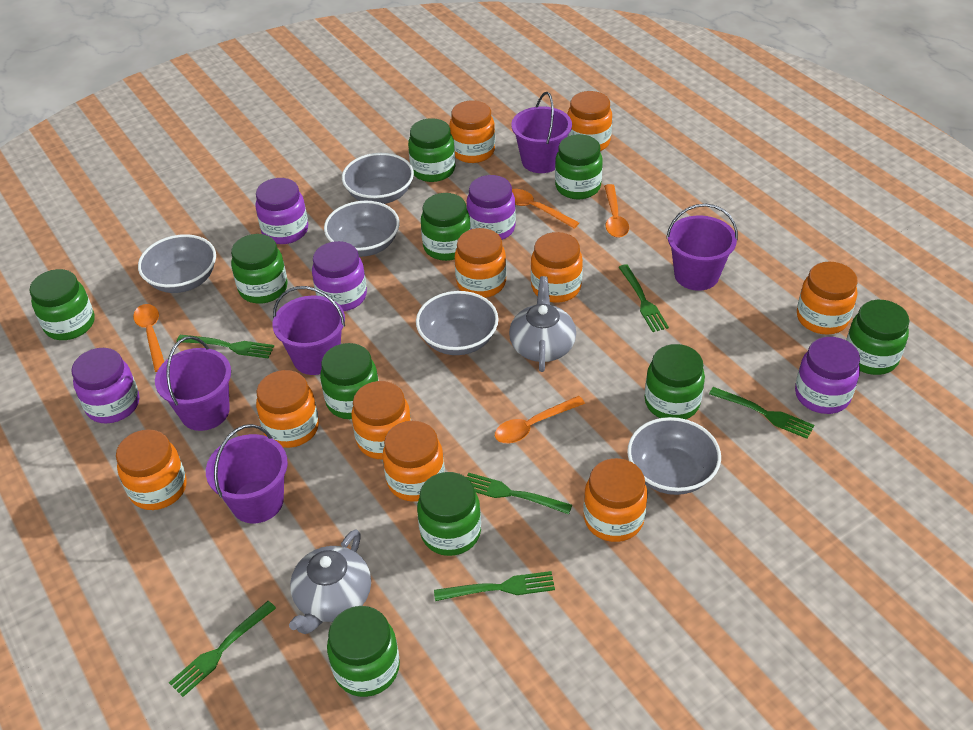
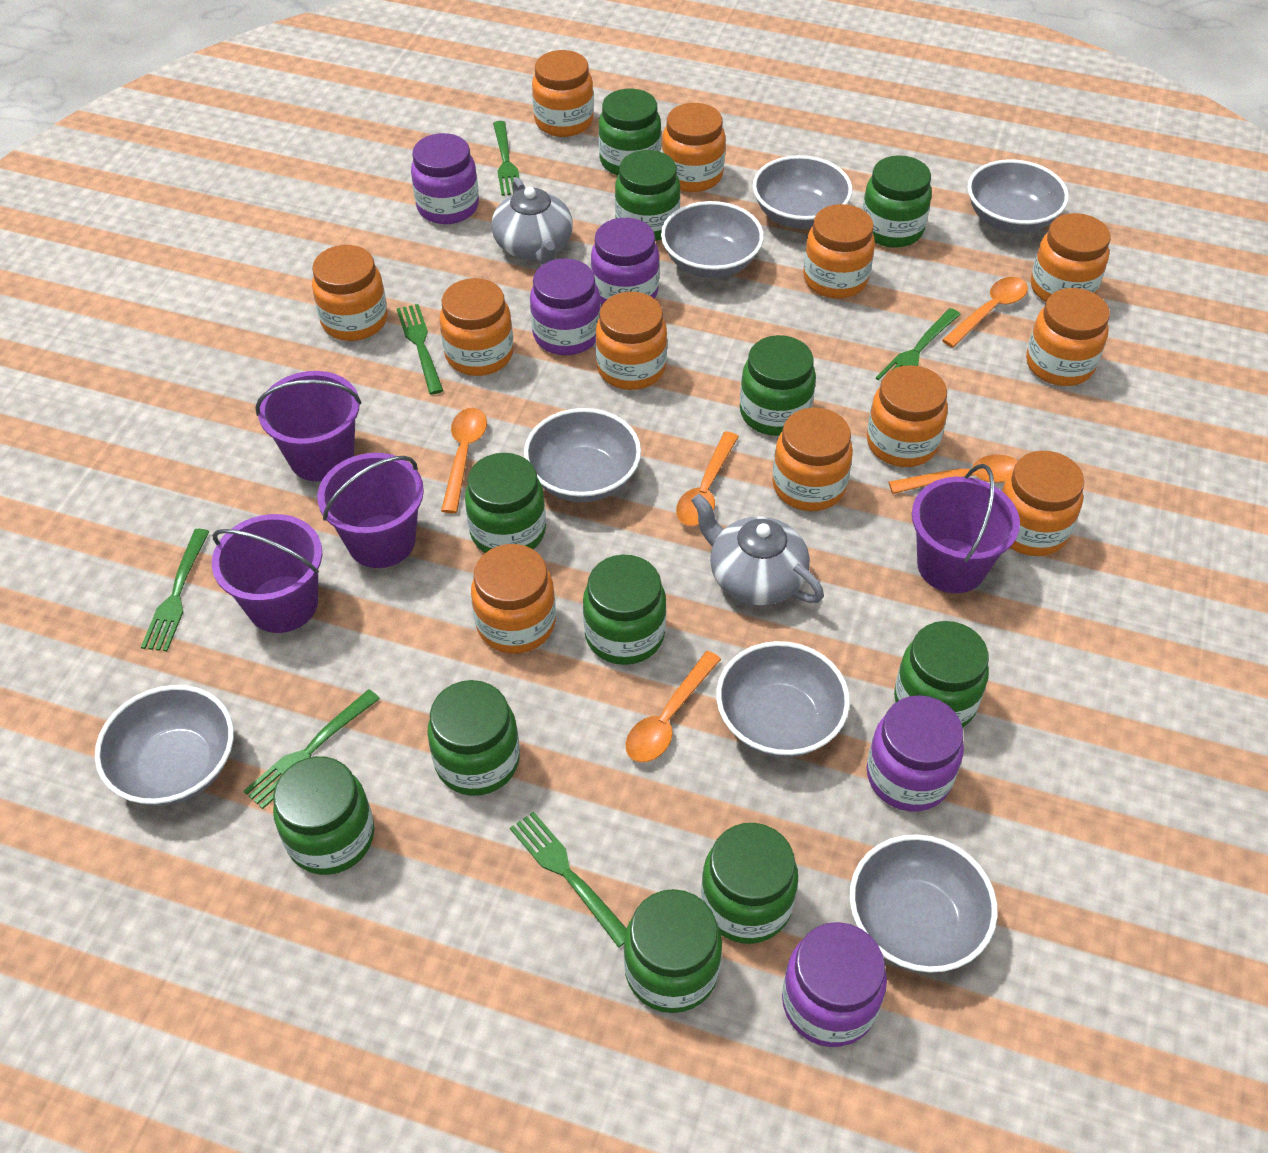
green jar: [30,269,94,340] [231,234,288,304] [320,343,379,419] [327,606,400,697] [408,118,455,182] [417,472,481,556] [421,193,471,261] [555,134,603,199] [645,344,705,419] [846,300,910,375] = 10 -> [273,756,374,875] [427,680,520,796] [465,453,546,553] [583,555,666,665] [598,88,661,175] [615,150,680,241] [624,889,722,1013] [701,823,798,944] [740,335,816,436] [862,155,932,248] [894,621,989,728] = 11
grey bowl: [138,234,216,293] [324,201,400,257] [342,153,414,204] [416,291,499,355] [627,417,721,495] = 5 -> [95,685,234,806] [524,408,641,502] [661,201,764,278] [716,641,850,758] [753,155,852,229] [850,834,997,973] [967,159,1069,233] = 7
orange jar: [116,429,187,510] [256,370,319,448] [351,381,411,459] [382,421,445,501] [449,100,495,163] [455,228,506,298] [531,232,583,303] [567,91,612,151] [583,458,648,542] [797,262,858,335] = 10 -> [312,245,388,341] [440,278,513,376] [471,544,556,654] [532,50,594,137] [595,292,667,390] [662,103,726,192] [772,408,853,511] [803,204,875,299] [867,365,948,467] [1001,451,1084,556] [1026,288,1110,386] [1031,213,1110,302] = 12
orange spoon: [133,304,164,372] [495,396,585,443] [512,189,579,228] [604,184,629,238] = 4 -> [441,408,487,513] [626,651,721,762] [676,431,739,526] [889,455,1018,494] [942,277,1028,348] = 5
purple bucket: [155,336,231,431] [206,424,288,523] [272,286,345,375] [511,92,572,173] [666,204,738,291] = 5 -> [212,514,322,633] [255,371,361,482] [317,453,424,568] [912,464,1020,593] = 4

